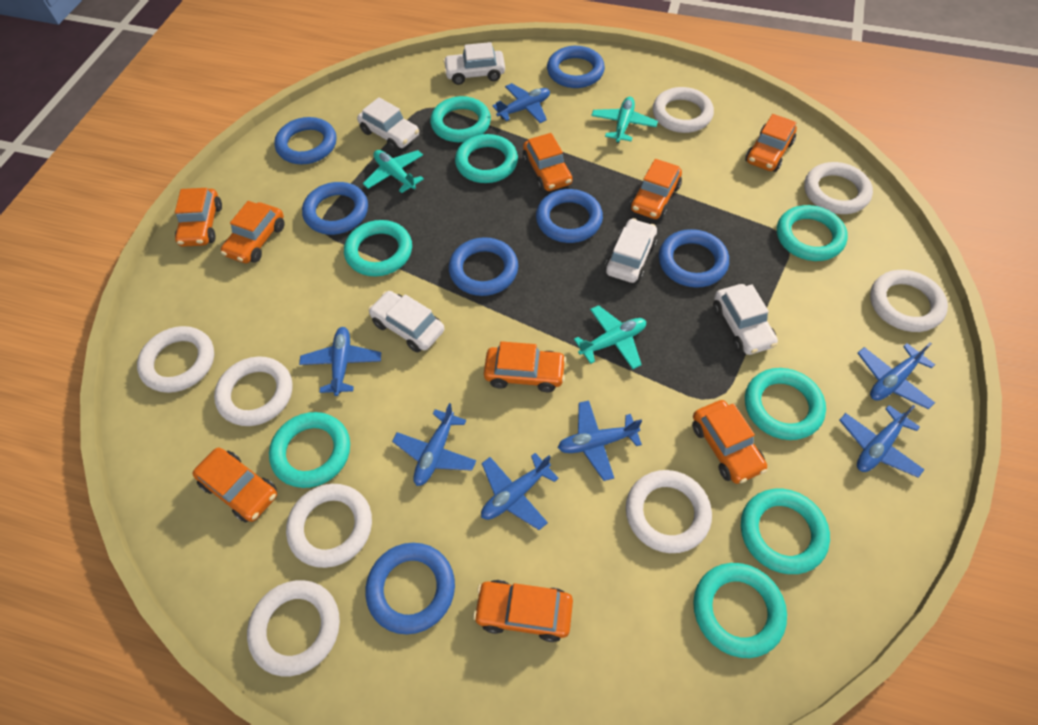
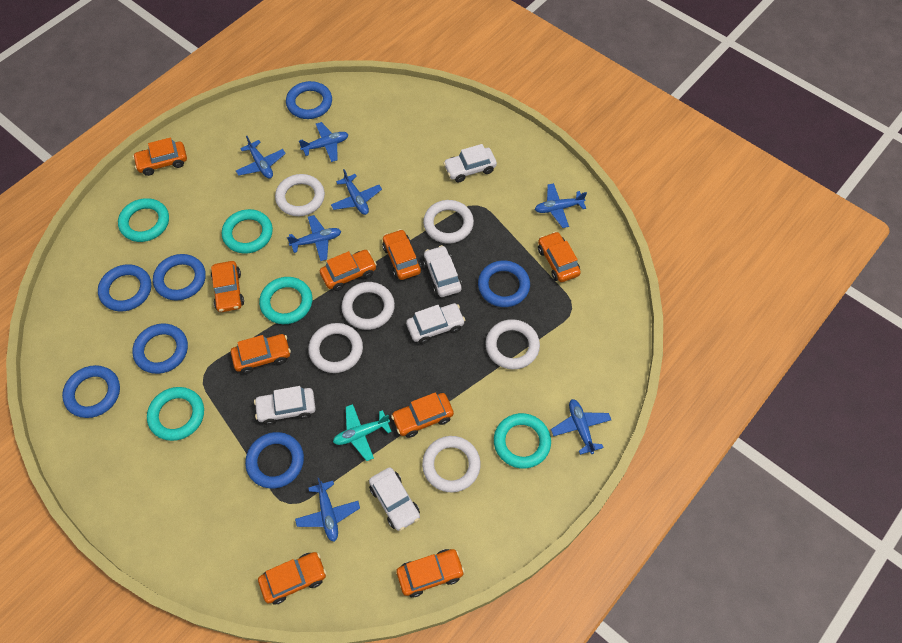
turquoise plane: [363,150,424,193] [574,305,646,369] [591,97,658,143] = 3 -> [333,404,392,461] = 1
turquoise ring: [269,412,350,488] [344,220,412,277] [430,96,491,142] [455,134,518,183] [693,563,787,658] [741,489,830,574] [745,368,826,440] [777,205,848,261] = 8 -> [118,198,169,242] [147,387,204,441] [222,209,273,253] [259,277,312,324] [494,413,551,469] = 5
white ring: [137,326,214,393] [214,356,292,426] [247,580,340,676] [286,484,372,568] [626,470,712,553] [653,87,714,133] [804,162,873,214] [870,270,948,332] = 8 -> [275,174,325,216] [308,323,363,373] [341,282,395,330] [422,436,481,492] [423,200,474,244] [485,319,540,369] = 6

